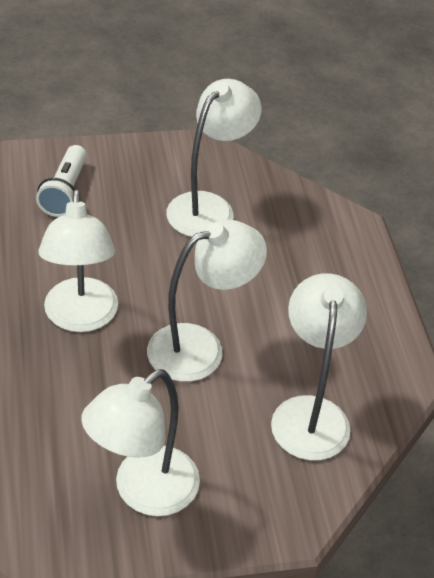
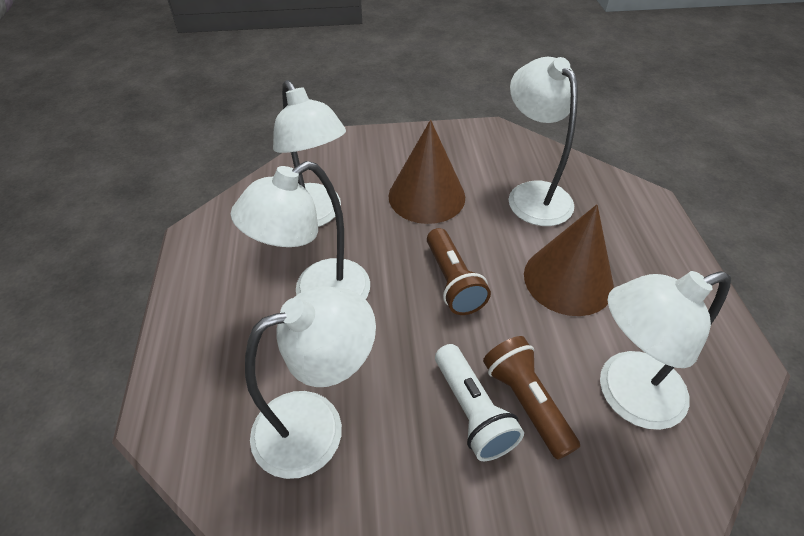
brown cone: none = 0 -> [388,120,465,224] [524,205,614,316] = 2
brown flashlight: none = 0 -> [427,228,491,315] [483,336,580,460] = 2

